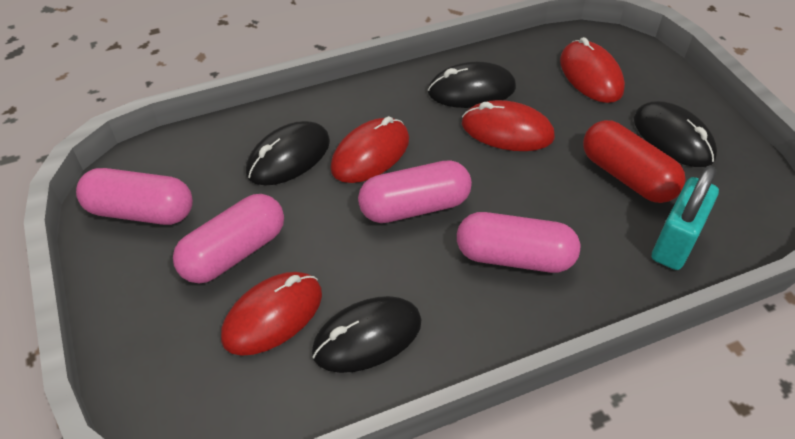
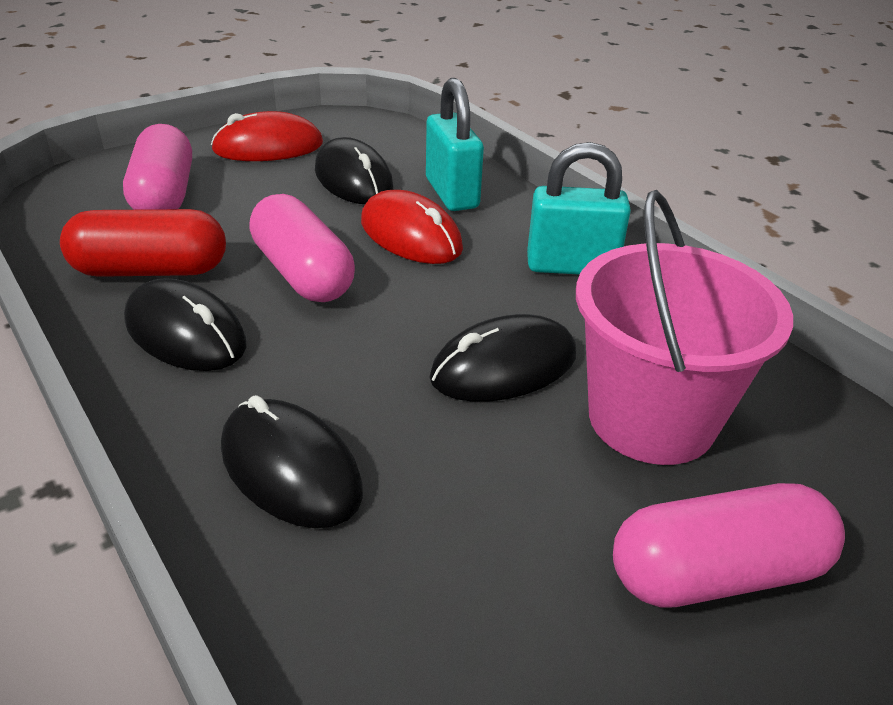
pink bucket: none = 0 -> [576,190,793,465] = 1
pink capsule: [76,168,193,225] [173,194,284,283] [358,160,472,223] [457,212,580,273] = 4 -> [123,124,192,210] [249,194,355,302] [613,483,845,608] = 3
red mouse: [221,272,322,356] [331,116,409,183] [462,100,555,151] [560,37,625,103] = 4 -> [211,111,323,161] [361,190,463,264] = 2
turquoise padlock: [652,166,719,270] = 1 -> [426,78,484,211] [527,142,631,275] = 2

